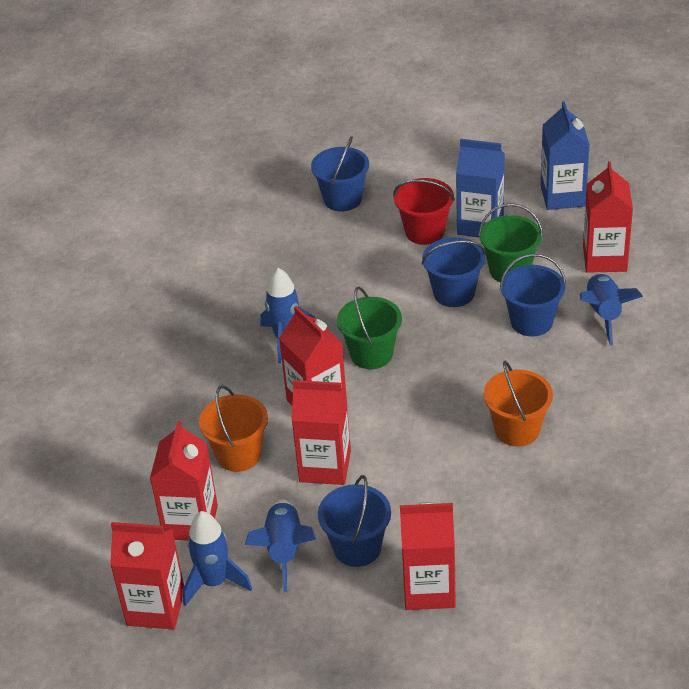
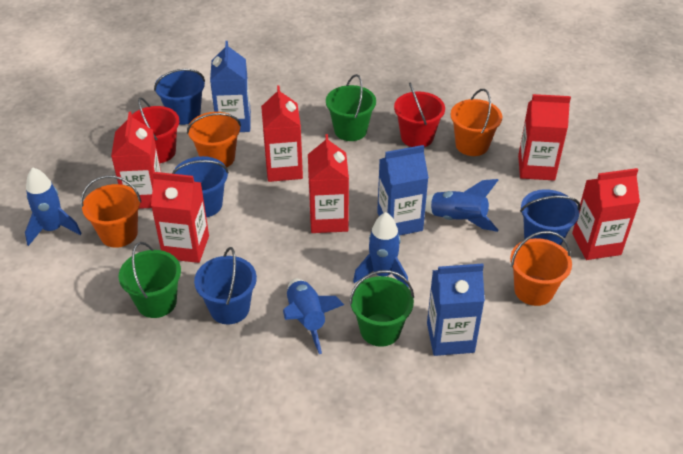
blue carton: [456,139,505,238] [541,101,590,210] = 2 -> [210,41,251,132] [377,145,429,236] [427,264,485,356] = 3
green bucket: [337,287,402,369] [478,203,543,282] = 2 -> [119,242,181,318] [326,74,376,141] [349,270,414,347] = 3
orange bucket: [199,385,268,472] [484,361,553,447] = 2 -> [81,175,141,248] [187,112,241,168] [451,89,502,156] [510,231,572,306] = 4
red bucket: [393,178,455,245] = 1 -> [132,97,179,163] [394,83,445,147] = 2

